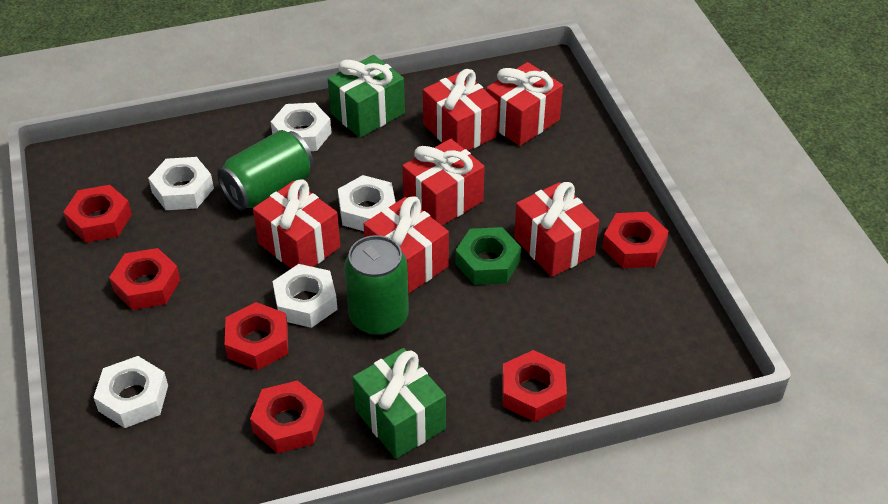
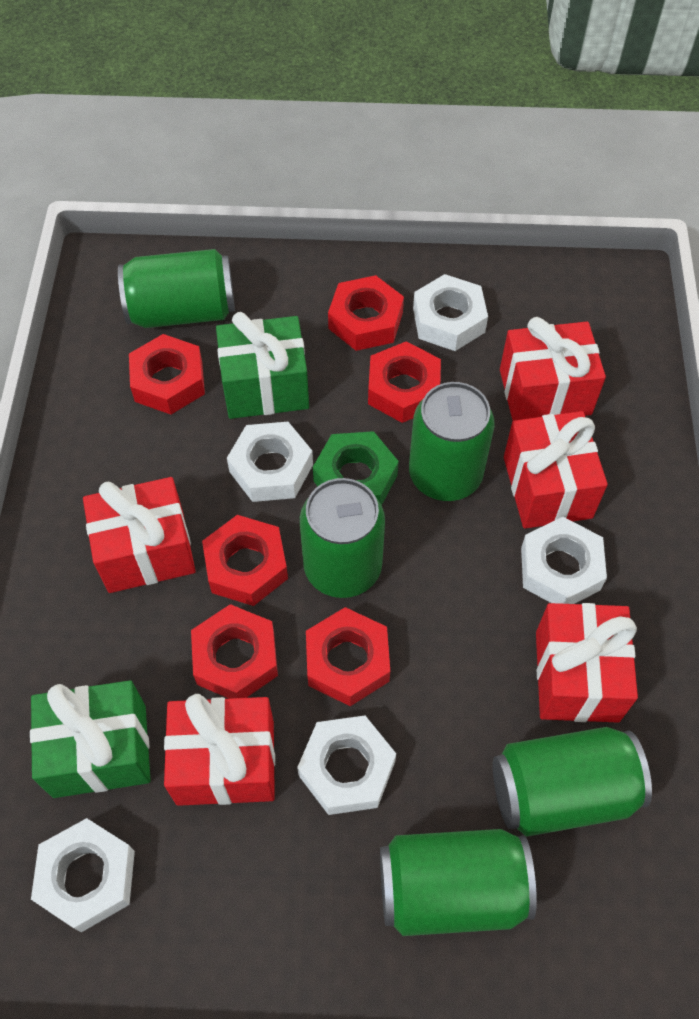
green can: [217,130,314,210] [344,235,409,335] = 2 -> [118,249,235,328] [300,478,385,598] [380,829,537,936] [409,382,495,501] [493,727,652,837] = 5
red gift: [253,179,340,269] [364,196,449,294] [402,139,485,225] [423,69,498,151] [486,62,563,146] [514,182,599,277] = 6 -> [83,477,196,593] [164,694,275,806] [500,317,606,421] [504,411,608,529] [536,603,638,723] = 5

